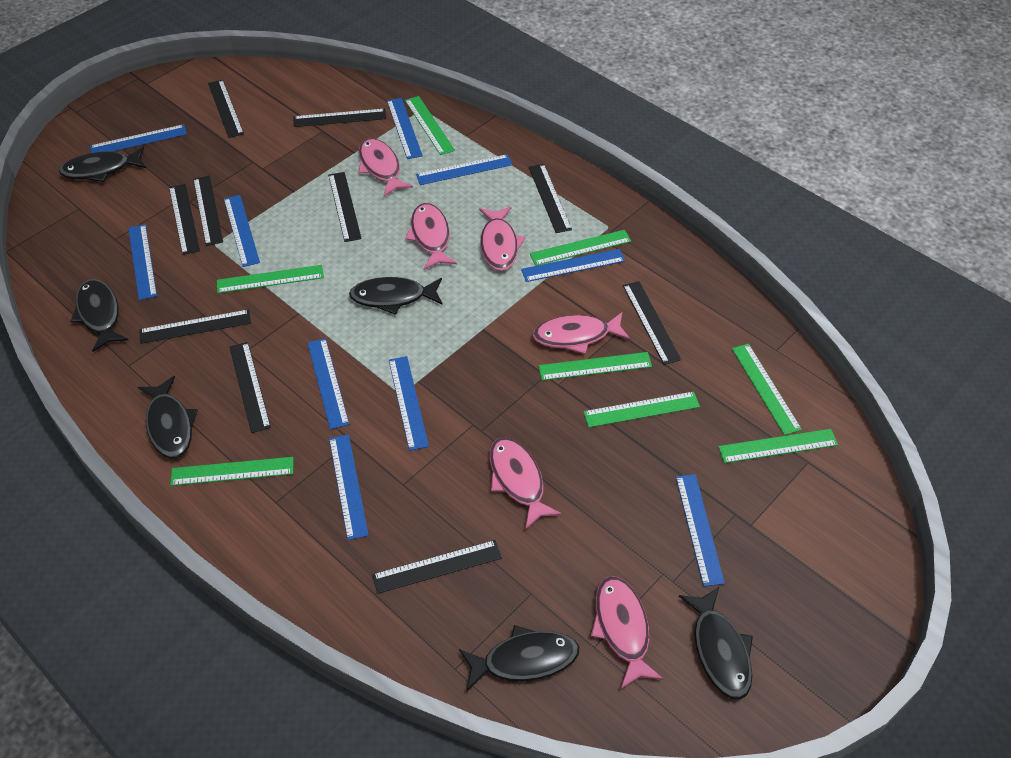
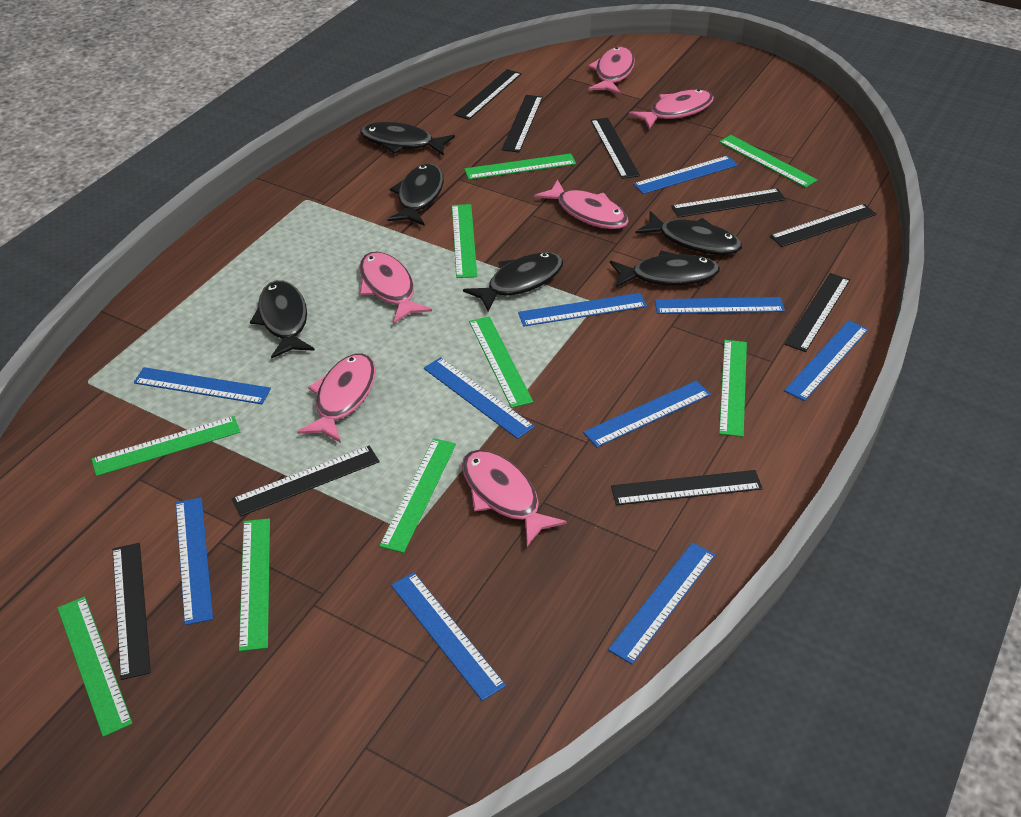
black ruler: [139,309,251,344] [169,184,200,255] [193,176,223,246] [208,80,244,138] [229,342,271,433] [293,109,386,127] [328,172,362,242] [372,540,502,594] [529,164,572,233] [623,281,681,365] = 10 -> [112,543,151,680] [232,446,380,517] [454,69,521,120] [502,95,543,153] [591,118,640,179] [611,470,763,505] [671,188,786,218] [770,204,877,247] [785,273,850,352] = 9
green ruler: [170,457,293,486] [217,265,324,293] [405,96,455,155] [530,230,631,266] [538,352,652,381] [583,391,700,427] [718,429,838,463] [732,344,802,435] = 8 -> [57,597,133,737] [91,416,240,476] [239,518,270,651] [379,438,456,553] [452,204,477,278] [464,153,576,180] [469,316,533,408] [719,135,817,188] [719,340,747,437] = 9

